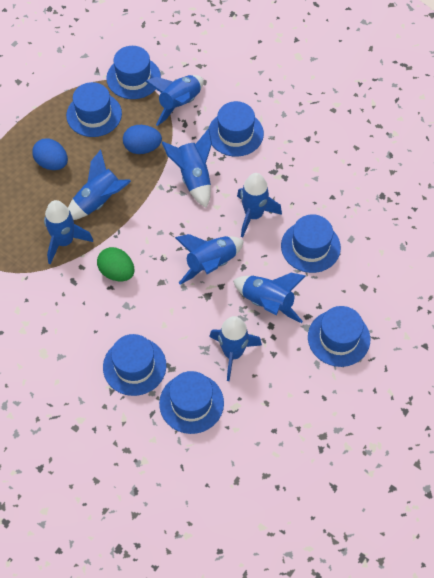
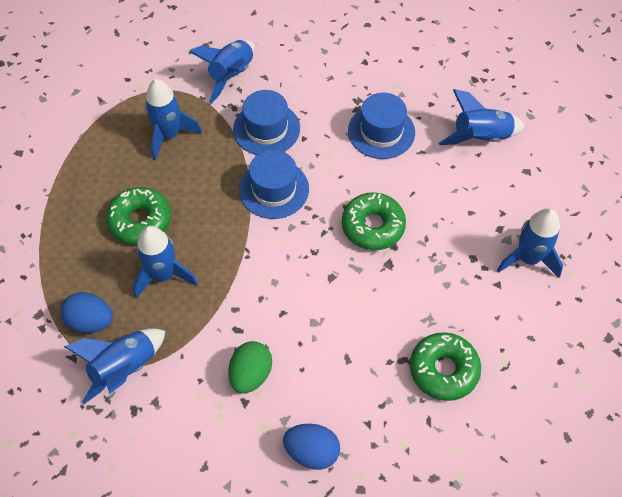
blue hat: [66,82,122,137] [103,334,166,396] [106,46,161,99] [159,371,224,434] [208,101,264,157] [281,214,341,273] [308,306,370,367] = 7 -> [233,90,300,155] [239,150,309,219] [348,93,415,159] = 3
blue rocket: [44,200,93,264] [68,149,131,220] [145,75,204,126] [162,129,212,208] [175,234,244,285] [209,316,262,381] [233,273,306,323] [237,173,282,237] = 8 -> [64,328,165,404] [133,226,198,298] [145,79,202,161] [189,40,255,103] [439,89,525,145] [497,208,563,278] = 6
green donut: none = 0 -> [106,187,171,245] [342,192,406,250] [410,332,481,401] = 3

